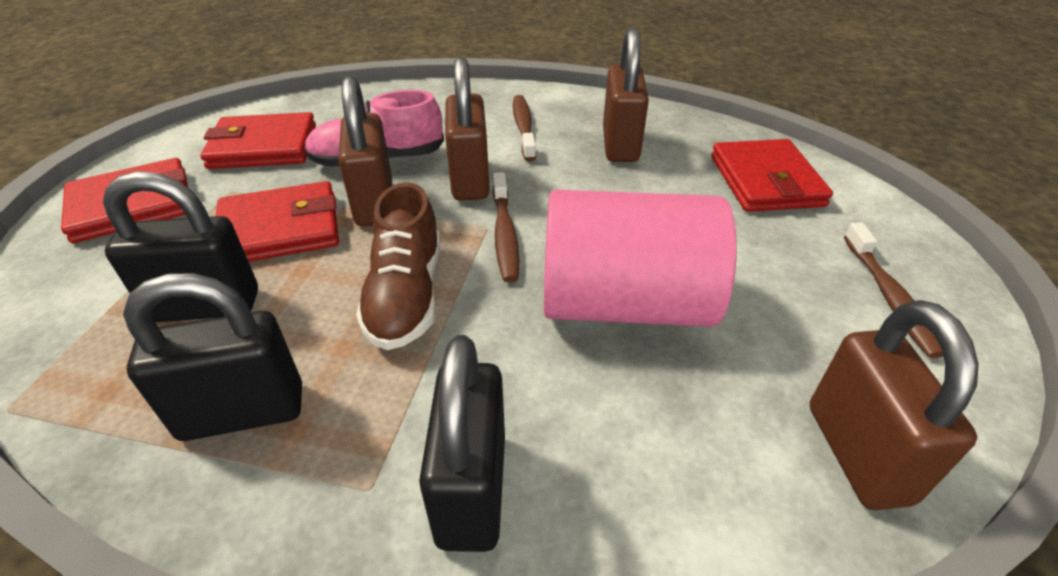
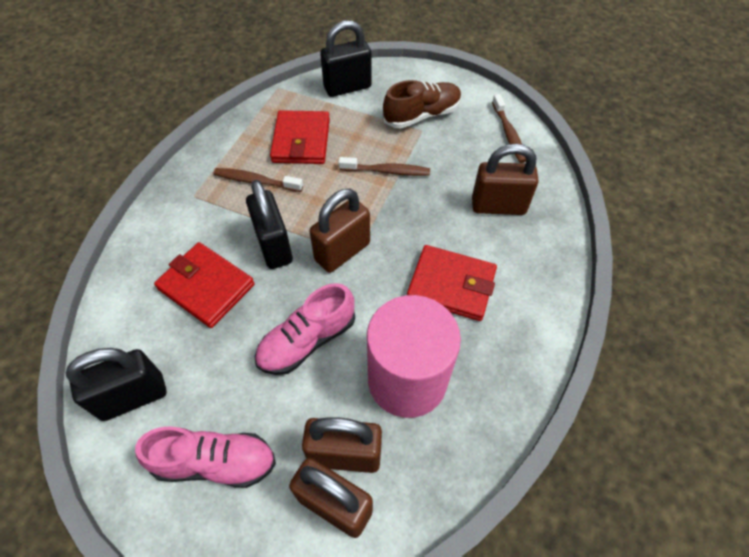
pink shoe: [304,90,444,167] = 1 -> [135,426,276,488] [255,283,355,375] = 2
red wallet: [61,158,188,243] [200,112,316,169] [216,181,339,262] [711,139,833,212] = 4 -> [154,242,255,328] [270,110,330,164] [407,245,497,321] = 3

